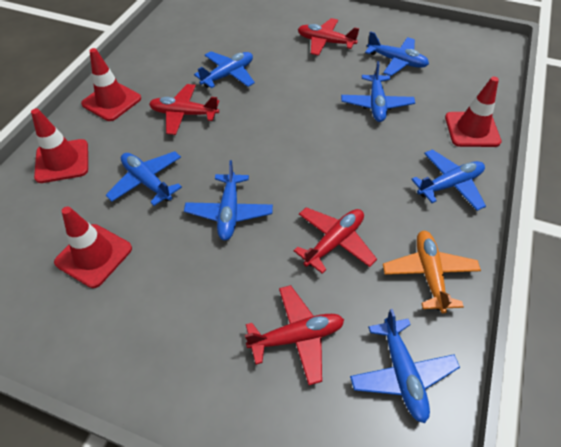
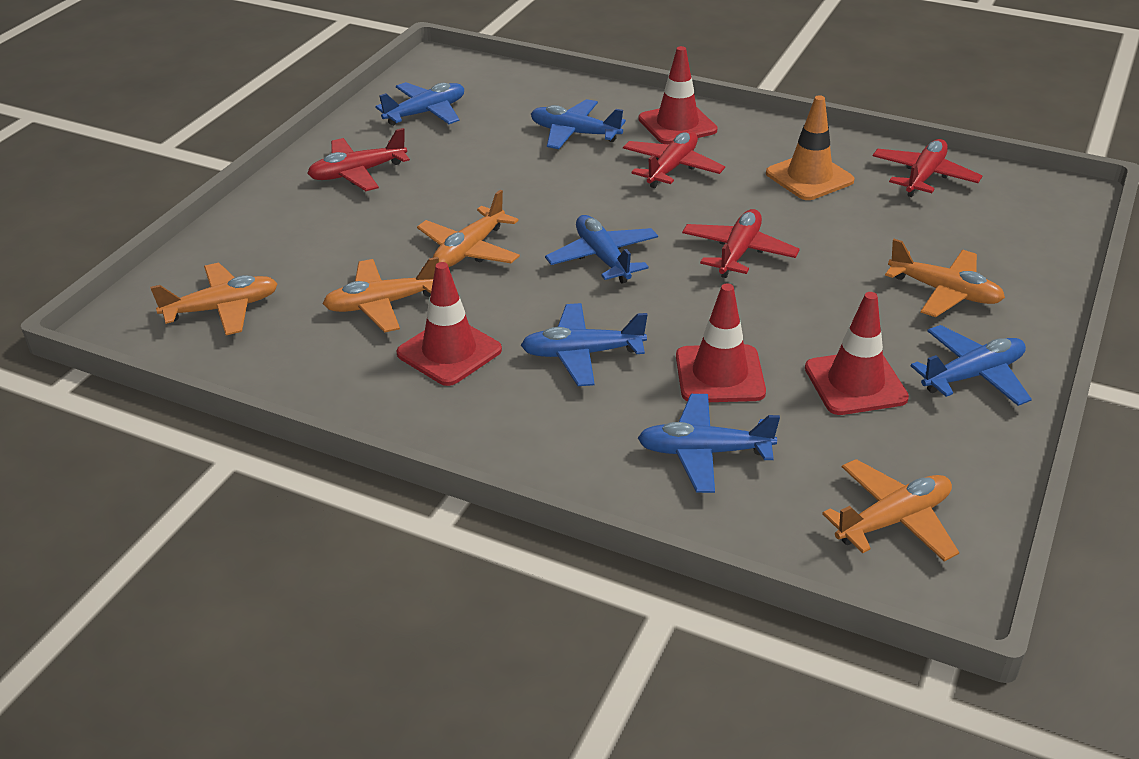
blue plane: [106,151,182,206] [184,160,273,241] [194,51,255,88] [341,61,415,122] [350,309,460,424] [365,31,429,76] [411,149,486,211] = 7 -> [375,82,464,126] [521,303,648,386] [531,99,626,149] [545,215,658,284] [638,394,780,493] [911,325,1032,406] = 6
orange plane: [383,231,481,313] = 1 -> [150,263,278,335] [323,257,439,333] [417,190,520,267] [822,459,959,562] [885,239,1005,317] = 5
orange traffic cone: none = 0 -> [766,95,855,200] = 1

